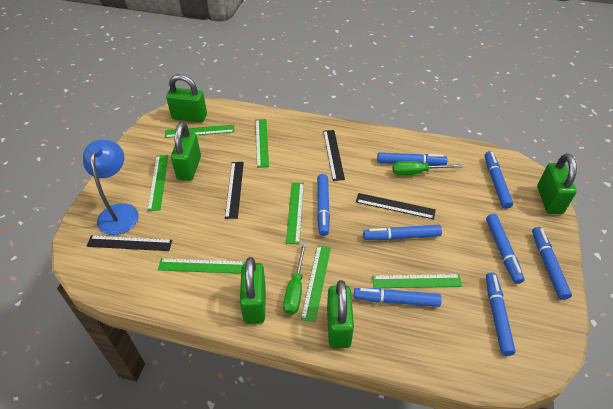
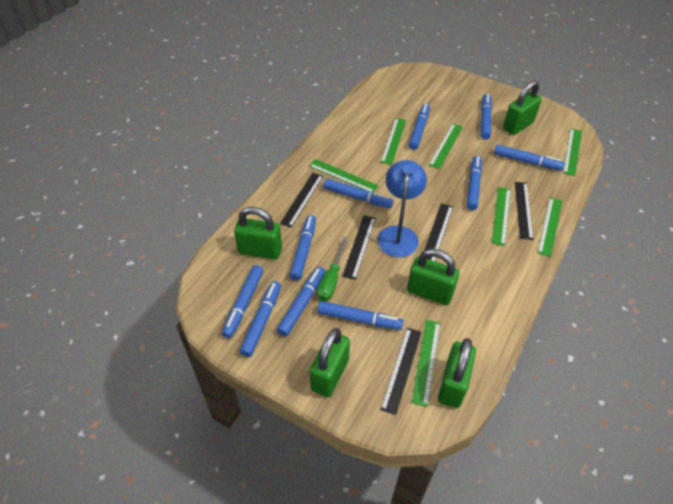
black ruler: [87,235,172,251] [225,162,244,219] [323,130,345,181] [356,193,436,219] = 4 -> [280,173,324,227] [342,215,376,280] [380,328,421,415] [424,203,453,261] [515,182,534,240] = 5
blue marker: [317,174,330,236] [354,288,442,307] [363,225,442,240] [377,152,448,166] [485,151,513,209] [486,214,525,284] [486,273,516,356] [532,227,572,300] = 8 -> [222,265,264,338] [239,281,281,357] [277,267,325,336] [289,215,316,280] [317,301,403,330] [323,179,393,208] [409,104,430,150] [467,156,482,210] [481,94,492,140] [494,145,565,171] = 10
green screwdriver: [283,242,307,315] [392,161,463,175] = 2 -> [317,237,348,301] = 1

